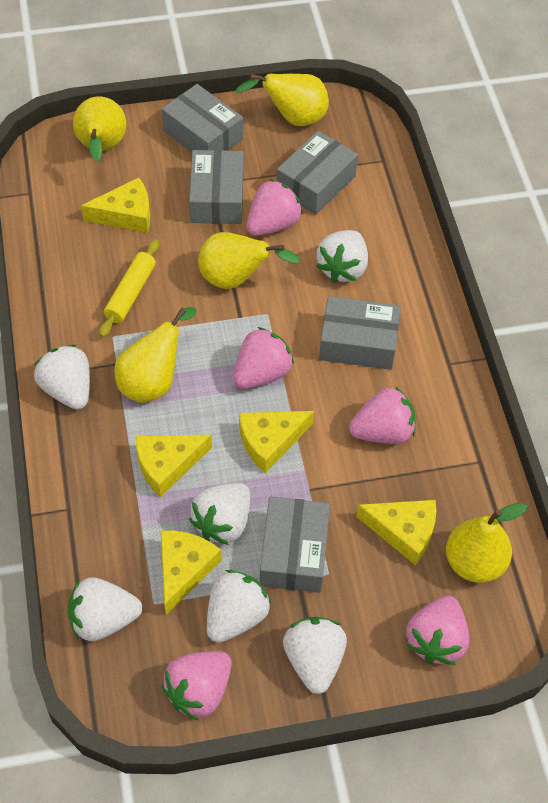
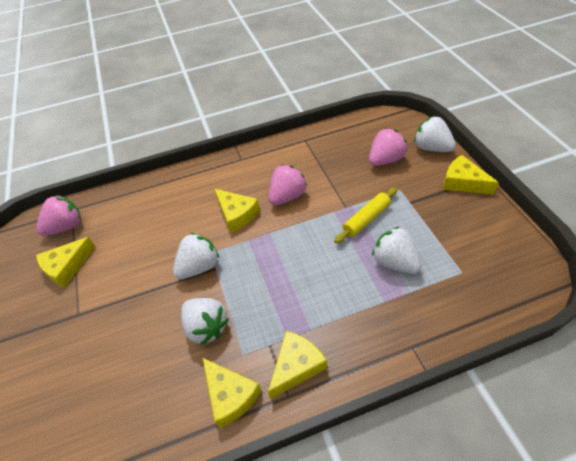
grey box: [162,84,243,152] [189,150,243,224] [260,497,330,593] [276,131,358,215] [319,296,401,370] = 5 -> none = 0
pink strawberry: [162,651,232,721] [233,327,294,389] [246,179,303,236] [349,386,416,444] [406,596,469,665] = 5 -> [36,195,81,236] [268,165,308,205] [369,128,407,166] = 3
white strawberry: [34,345,90,410] [68,577,142,641] [189,483,250,545] [207,570,271,643] [283,617,347,694] [316,230,368,283] = 6 -> [173,233,220,279] [181,298,229,346] [372,226,422,274] [414,116,456,152] = 4
yellow pear: [73,96,127,161] [114,307,197,403] [198,232,300,289] [235,74,329,126] [446,503,527,583] = 5 -> none = 0

